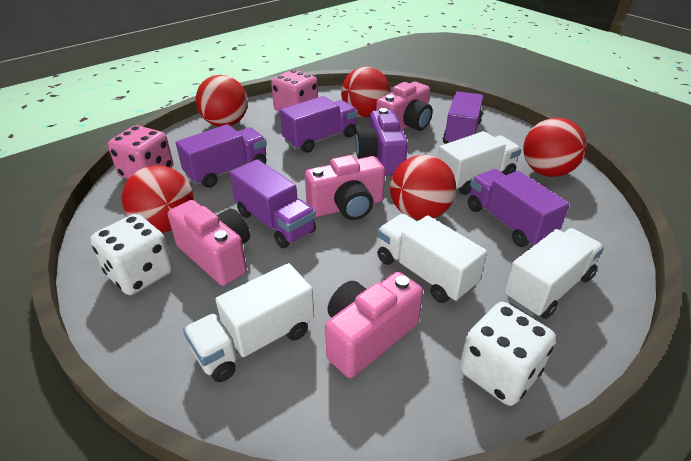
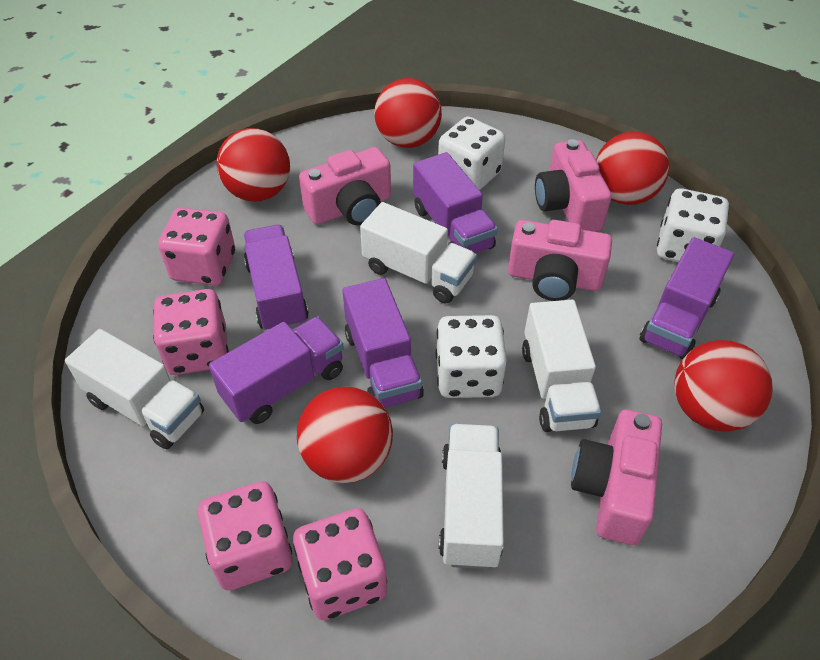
pink dice: [108,125,173,179] [271,70,318,112] = 2 -> [153,289,229,375] [158,207,235,286] [198,481,292,590] [293,508,387,620] = 4
purple camera: [355,108,408,176] = 1 -> none = 0
white dice: [90,214,173,295] [459,302,556,406] = 2 -> [436,315,507,398] [438,116,505,190] [657,188,729,262] = 3

